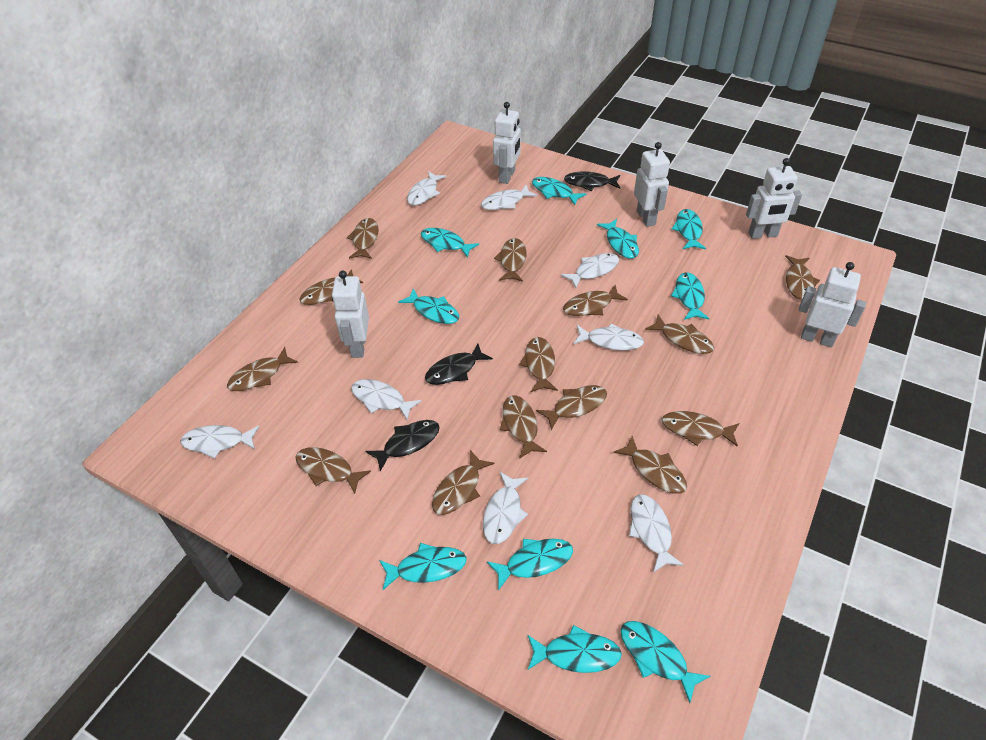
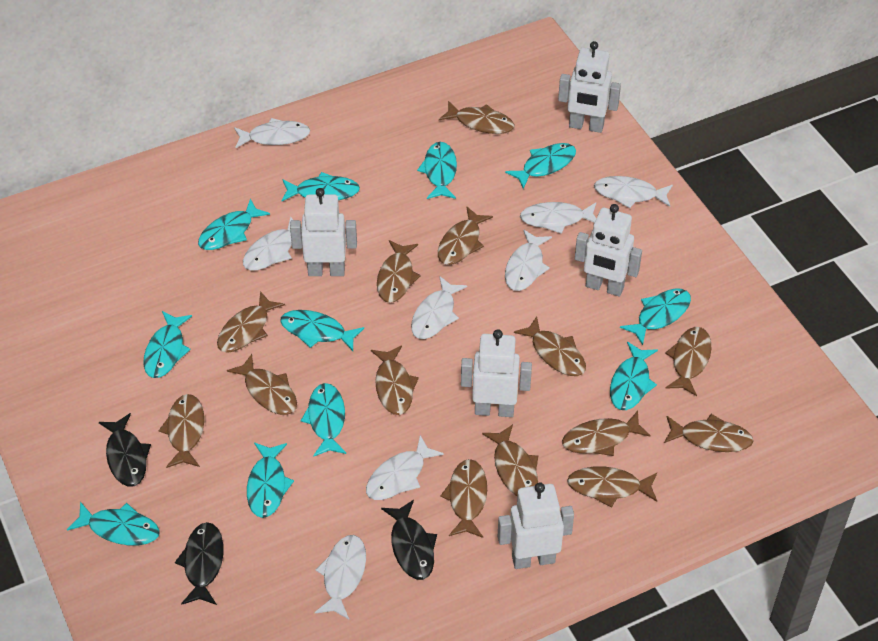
turquoise fish: [379,543,467,590] [398,288,459,324] [421,228,479,258] [487,539,573,591] [527,625,622,673] [532,177,586,205] [597,219,639,259] [621,621,710,703] [671,272,709,320] [672,209,706,249] = 10 -> [67,502,160,545] [143,311,192,378] [198,199,270,250] [247,443,294,518] [280,310,364,351] [281,172,360,201] [301,383,346,457] [417,142,457,199] [505,143,576,189] [610,342,658,410] [620,288,691,345] = 11

